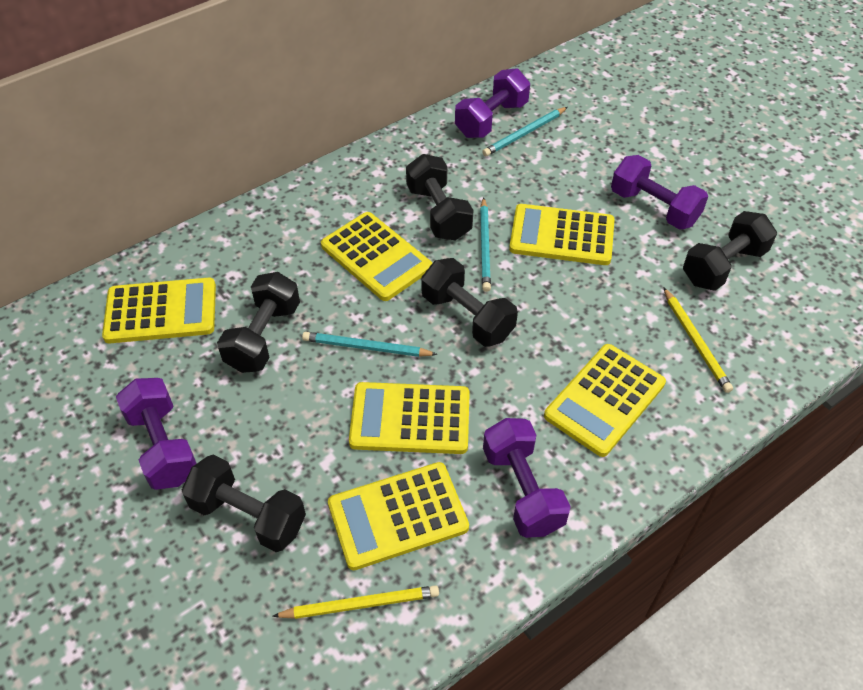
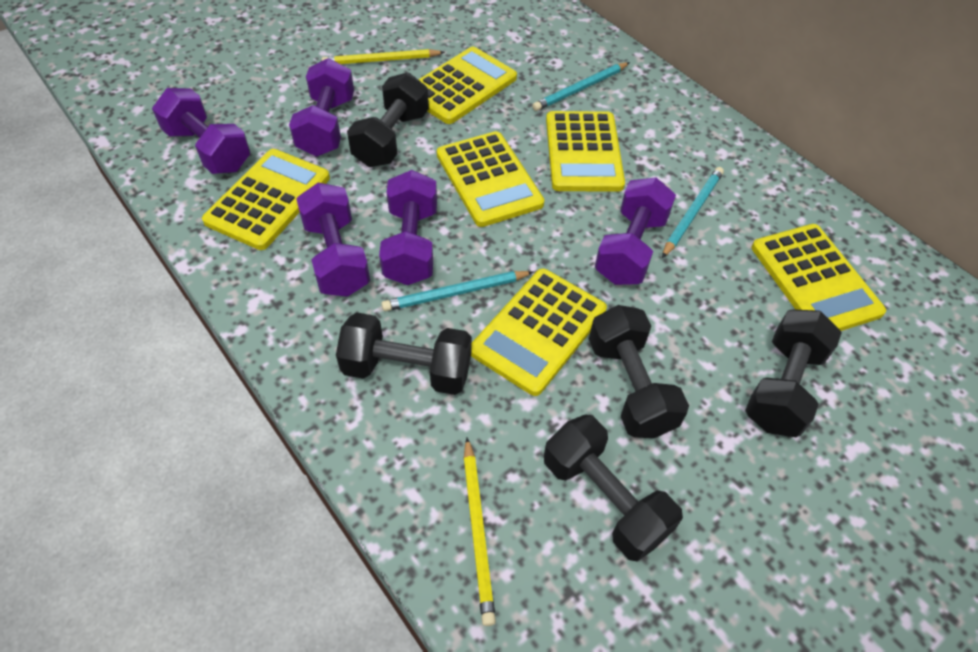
purple dumbbell: [116,378,197,490] [455,68,530,138] [483,418,571,538] [611,155,708,230] = 4 -> [152,88,250,174] [289,58,354,157] [296,182,370,297] [379,170,437,285] [595,177,676,285] = 5

